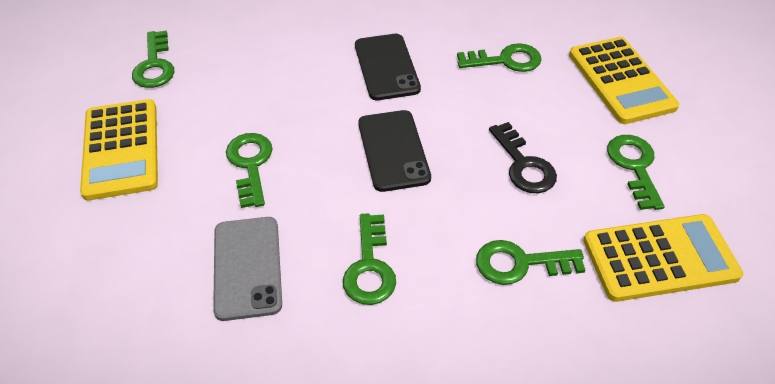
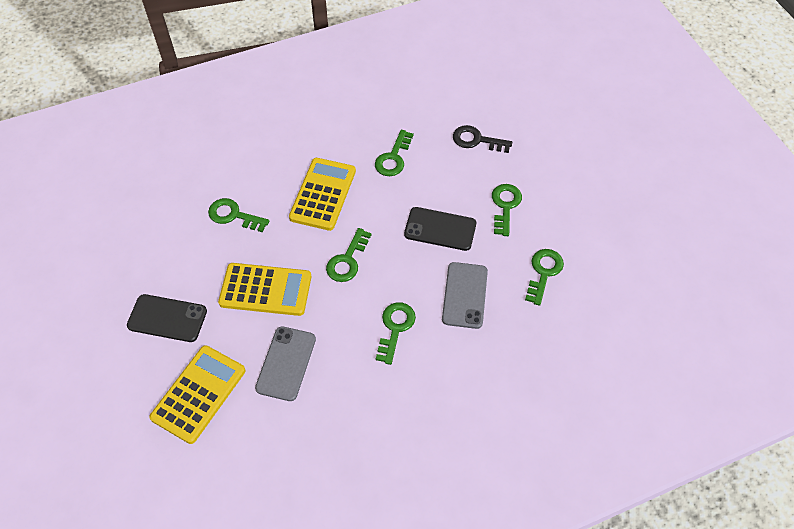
grey phone: [213,217,282,321] = 1 -> [255,326,316,401] [442,262,488,329] = 2

